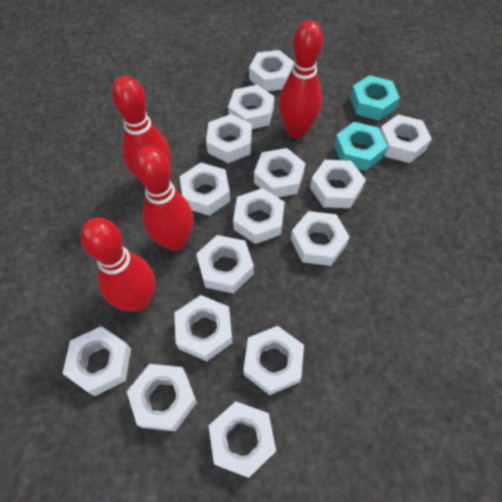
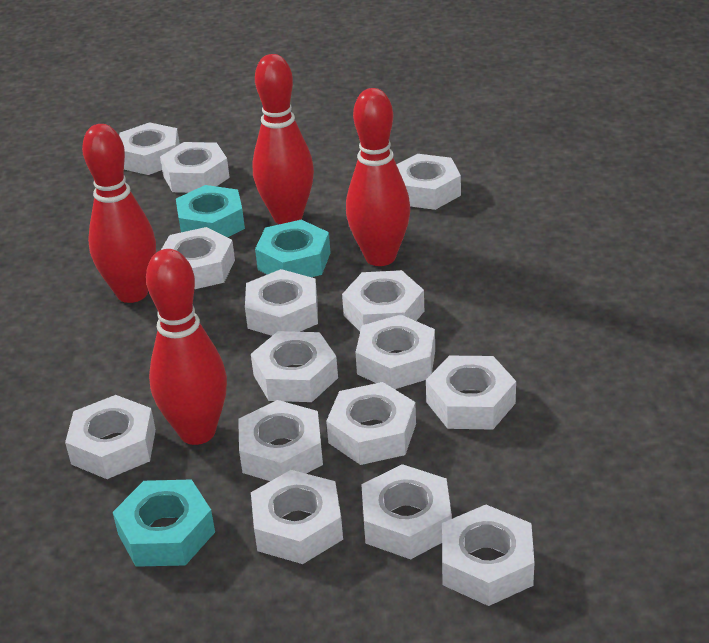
turquoise nut: [334,122,387,171] [350,75,400,121] = 2 -> [113,479,215,567] [176,185,245,237] [255,220,331,277] = 3

